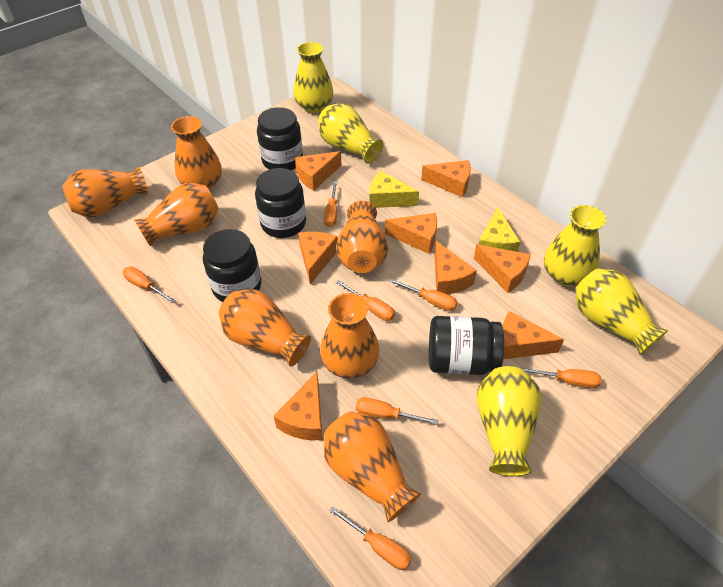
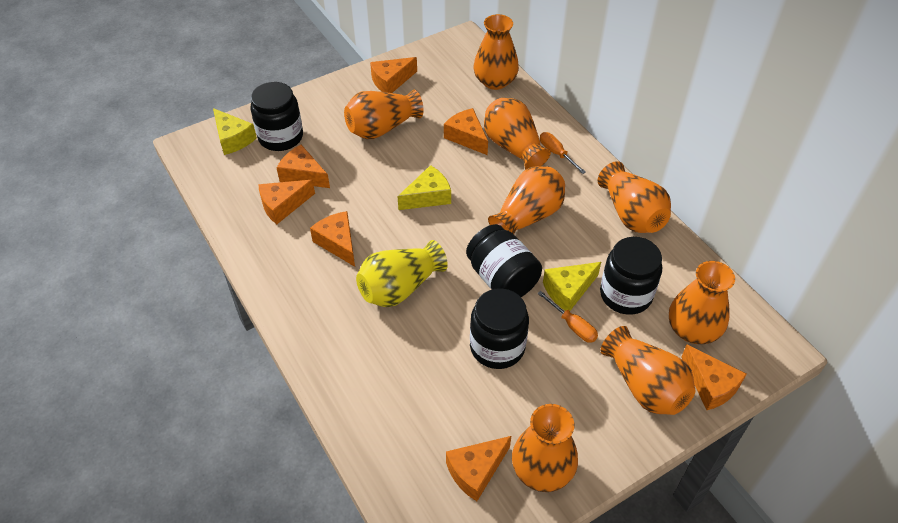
orange cheese: [274,372,323,440] [295,151,342,191] [298,232,338,285] [385,213,437,254] [421,160,471,197] [434,241,477,294] [474,244,531,293] [502,311,564,359] = 8 -> [258,180,315,224] [277,145,330,188] [310,211,355,267] [370,57,417,93] [444,108,488,155] [446,436,511,501] [682,345,747,410] = 7
orange screwdriver: [123,266,176,303] [324,181,337,227] [329,506,412,570] [336,280,395,321] [356,397,438,425] [390,279,457,311] [519,367,602,388] = 7 -> [537,291,598,343] [540,132,586,174] = 2
orange vase: [62,167,148,218] [134,182,219,247] [171,116,222,190] [219,289,311,367] [320,293,379,379] [324,411,421,522] [336,201,388,273] = 7 -> [344,90,424,139] [474,14,519,90] [484,98,551,170] [488,166,565,234] [512,404,578,492] [598,161,671,233] [601,326,696,415] [669,261,735,344] = 8
yellow cheese: [370,171,419,208] [479,207,520,252] = 2 -> [213,108,257,155] [397,165,451,210] [543,262,601,311] = 3
yellow vase: [293,42,333,113] [318,103,384,164] [476,366,542,476] [544,205,606,286] [576,269,668,355] = 5 -> [356,240,448,307] = 1

